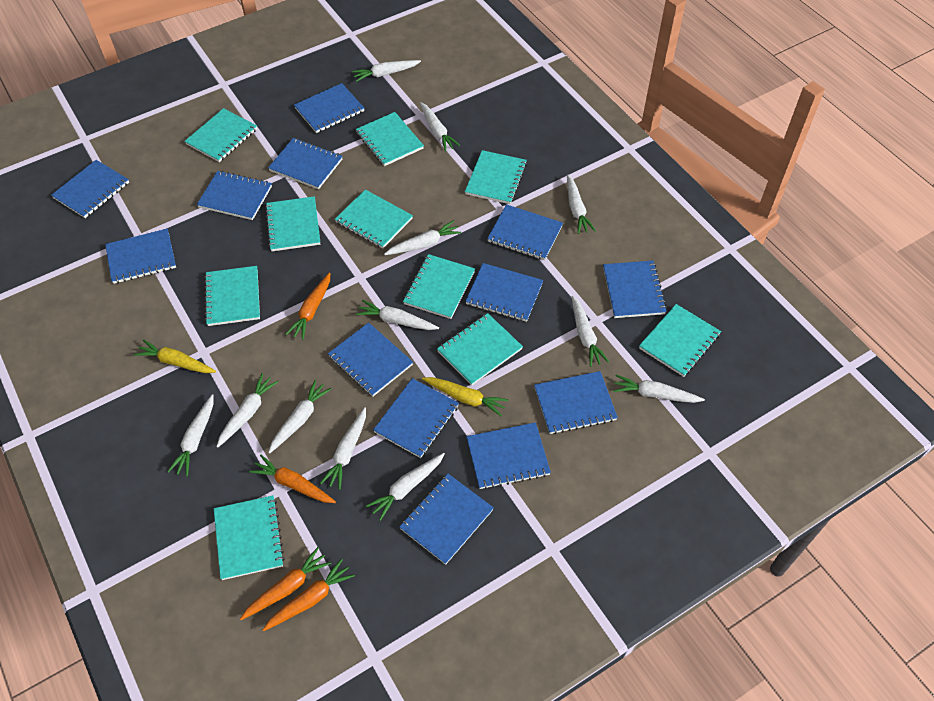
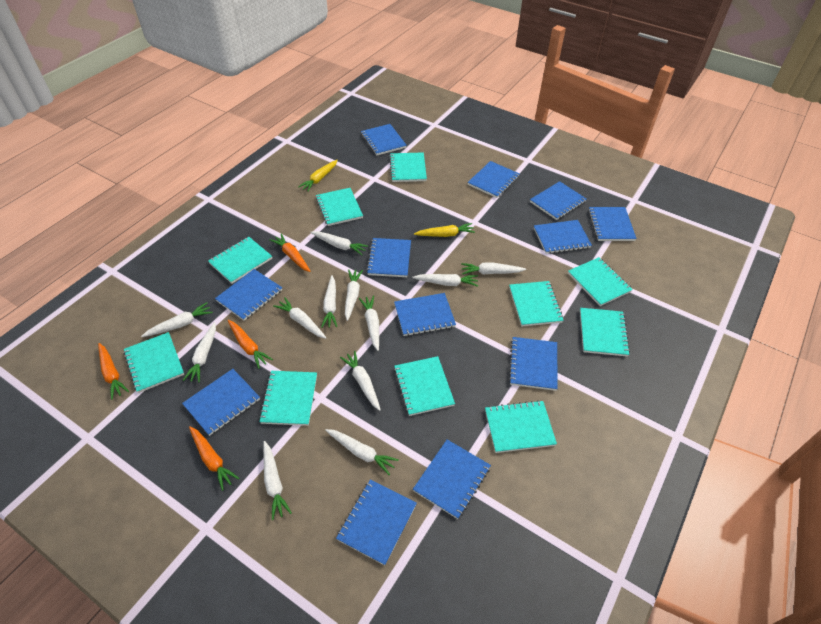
blue notebook: [51,160,129,218] [105,229,176,284] [197,171,272,220] [268,138,343,189] [294,83,364,133] [328,322,413,397] [373,378,459,458] [399,474,494,565] [465,263,543,322] [466,422,551,489] [487,204,563,260] [534,371,618,434] [603,261,667,318] = 13 -> [182,369,260,436] [215,269,282,321] [336,479,417,566] [361,124,407,155] [366,238,411,277] [394,293,456,336] [413,439,491,519] [468,161,520,198] [509,337,558,391] [530,181,586,220] [534,220,592,254] [588,207,637,241] = 12

